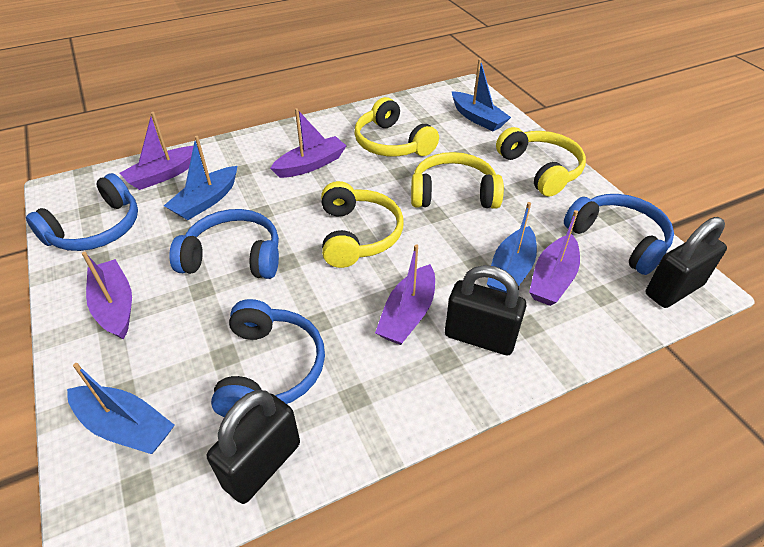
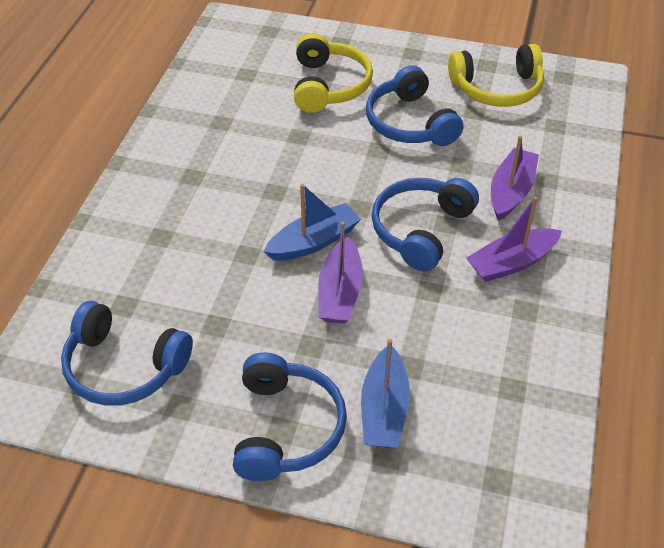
black padlock: [207,390,300,504] [445,265,526,355] [646,217,727,308] = 3 -> none = 0
blue boat: [67,363,175,454] [164,136,237,220] [452,59,511,131] [487,202,537,293] = 4 -> [264,184,361,261] [361,339,410,448] = 2
purple boat: [82,252,132,340] [119,112,199,190] [270,108,347,178] [375,244,435,345] [529,210,580,306] = 5 -> [318,222,363,324] [466,197,562,282] [491,136,539,221] = 3
yellow headphones: [321,181,404,268] [354,97,439,156] [411,152,504,209] [496,127,586,197] = 4 -> [294,33,373,113] [448,44,544,107] = 2

